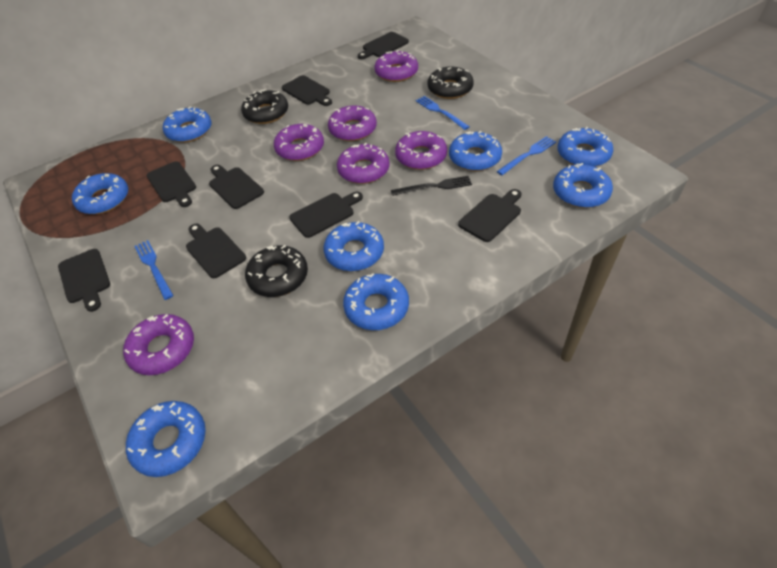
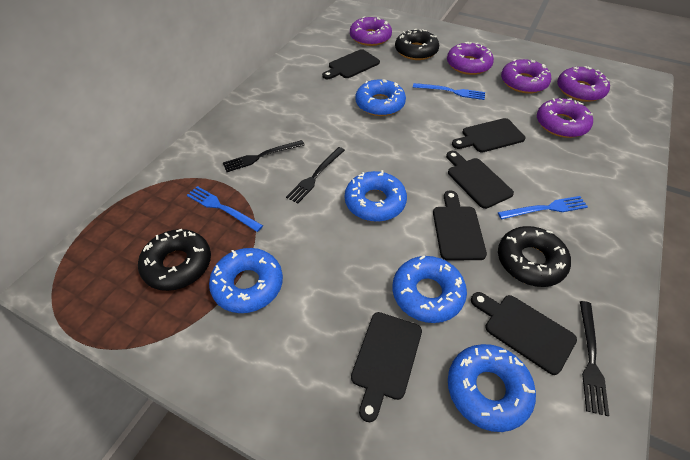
black cutting board: [58,249,110,312] [147,161,196,207] [186,224,246,278] [209,165,264,209] [282,75,332,106] [289,192,363,238] [358,32,409,59] [458,189,521,242] = 8 -> [322,49,380,79] [351,312,422,422] [433,191,487,261] [446,151,514,209] [452,118,525,152] [471,292,577,375] = 6
black fork: [391,176,472,196] = 1 -> [223,140,304,172] [286,147,345,204] [580,301,609,416] = 3
blue donut: [72,173,128,214] [126,401,206,477] [163,106,212,142] [323,221,384,271] [343,273,409,330] [449,131,502,171] [553,163,613,208] [558,127,613,167] = 8 -> [209,248,283,313] [345,170,407,222] [355,79,406,116] [393,256,467,323] [448,344,536,432] = 5
purple donut: [123,314,194,375] [274,124,324,161] [328,106,377,141] [337,143,390,184] [374,50,418,82] [395,131,447,170] = 6 -> [350,16,392,46] [447,42,494,75] [501,59,551,93] [537,98,593,138] [557,66,610,102] = 5

